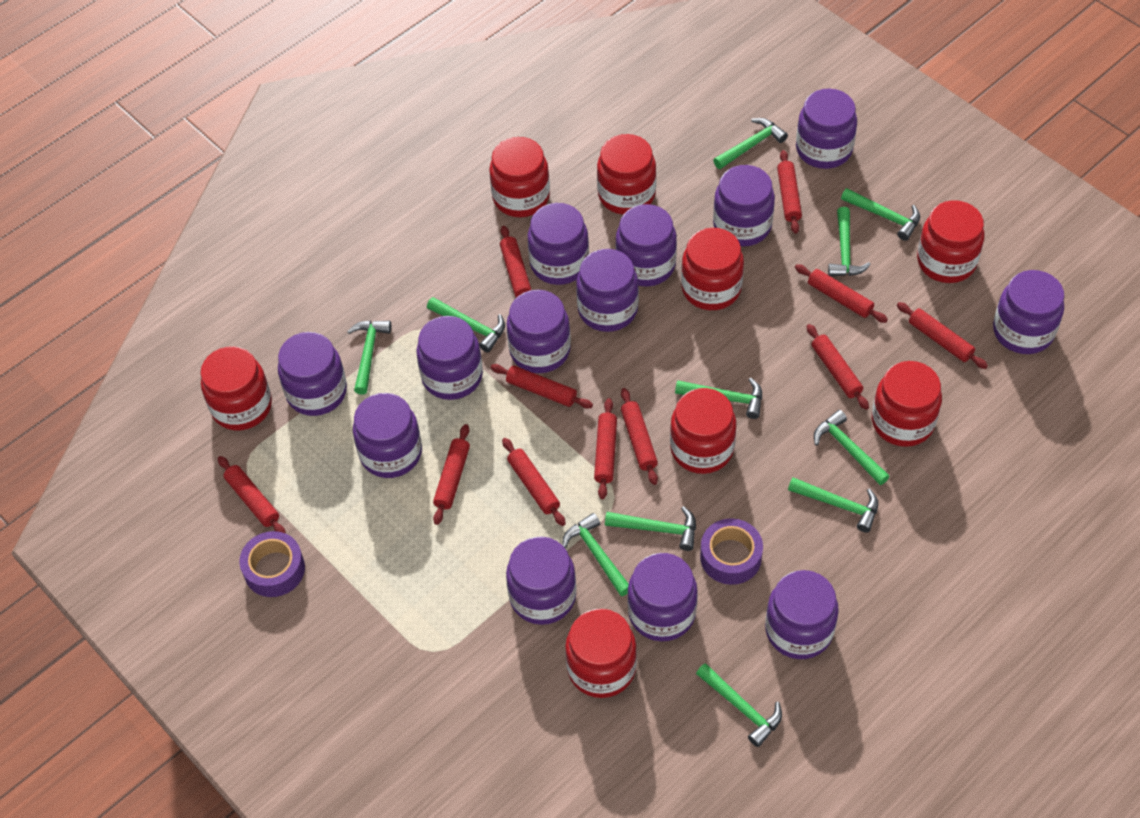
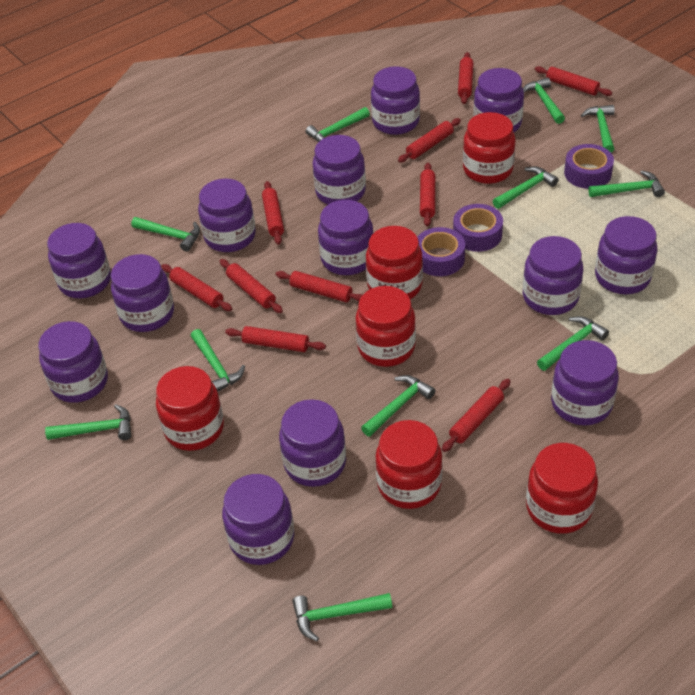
purple tape: [239,531,305,597] [700,519,763,585] = 2 -> [417,227,465,276] [453,204,503,252] [564,144,614,189] = 3
red jar: [200,346,272,430] [489,137,550,217] [565,609,637,698] [597,134,656,215] [670,388,736,474] [681,228,744,310] [872,361,942,447] [917,200,984,283] = 8 -> [156,366,224,451] [355,286,416,367] [366,226,423,299] [375,420,443,509] [463,112,515,184] [526,443,598,534] = 6
red rolling pin: [218,456,286,533] [433,424,470,525] [490,364,593,409] [500,226,532,298] [502,438,566,526] [594,398,617,499] [621,388,658,485] [777,150,802,234] [795,264,888,323] [807,324,869,410] [897,302,988,369] = 11 -> [161,264,232,311] [220,259,283,313] [225,326,326,352] [262,181,284,245] [276,271,363,302] [398,118,461,162] [420,163,435,226] [442,379,511,452] [458,52,473,104] [535,66,612,96] = 10

